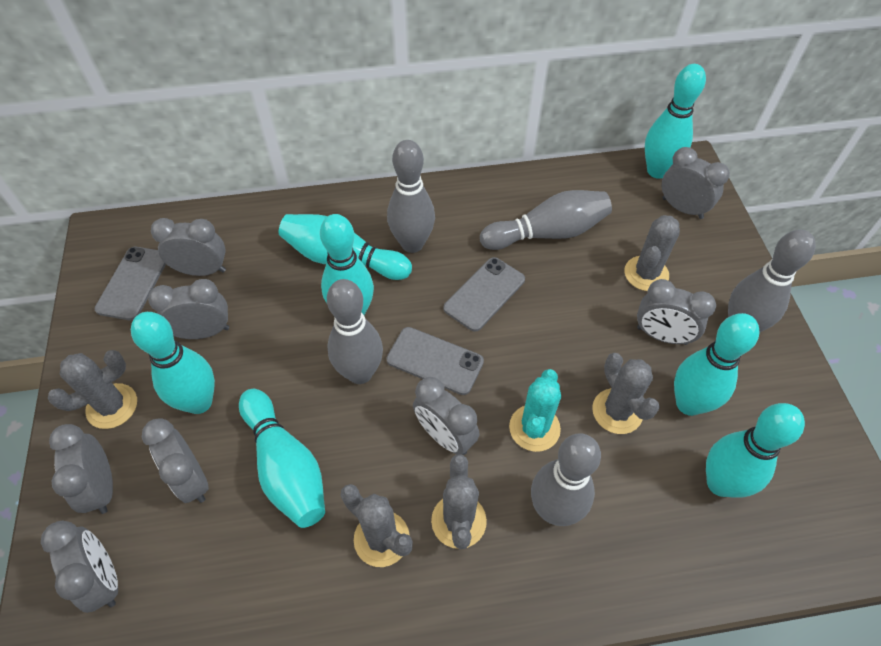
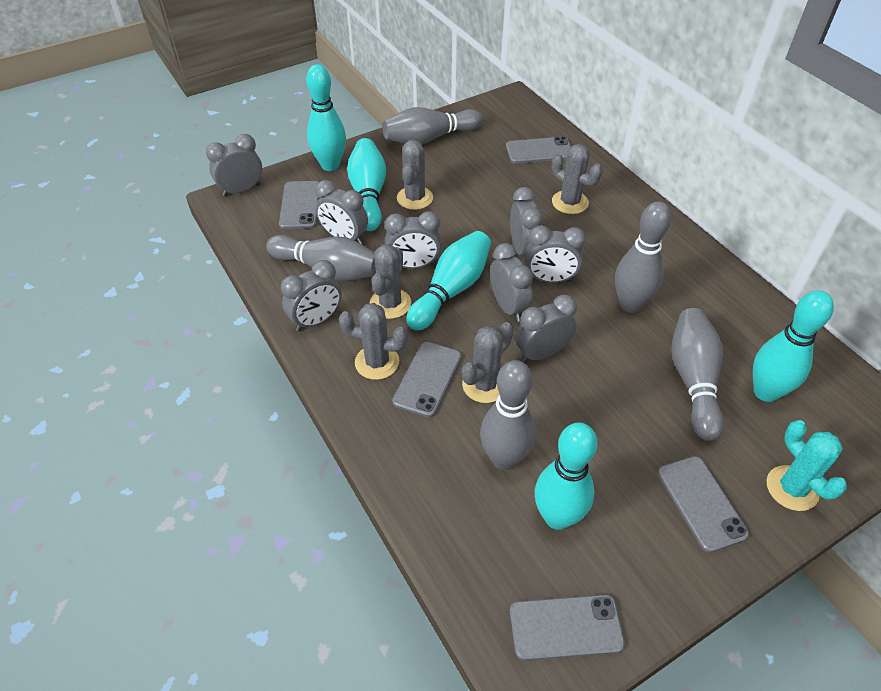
grey phone: [94,247,166,320] [387,327,484,395] [443,257,525,332] = 3 -> [279,181,319,229] [392,342,462,418] [506,136,571,164] [510,594,625,661] [658,456,749,553] = 5
turquoise bowling pin: [131,312,215,414] [239,389,325,528] [279,214,412,280] [320,214,374,315] [645,64,706,179] [674,313,760,416] [706,403,805,498] = 7 -> [306,64,346,171] [347,138,386,231] [406,231,491,331] [535,423,598,530] [753,290,834,402] = 5

